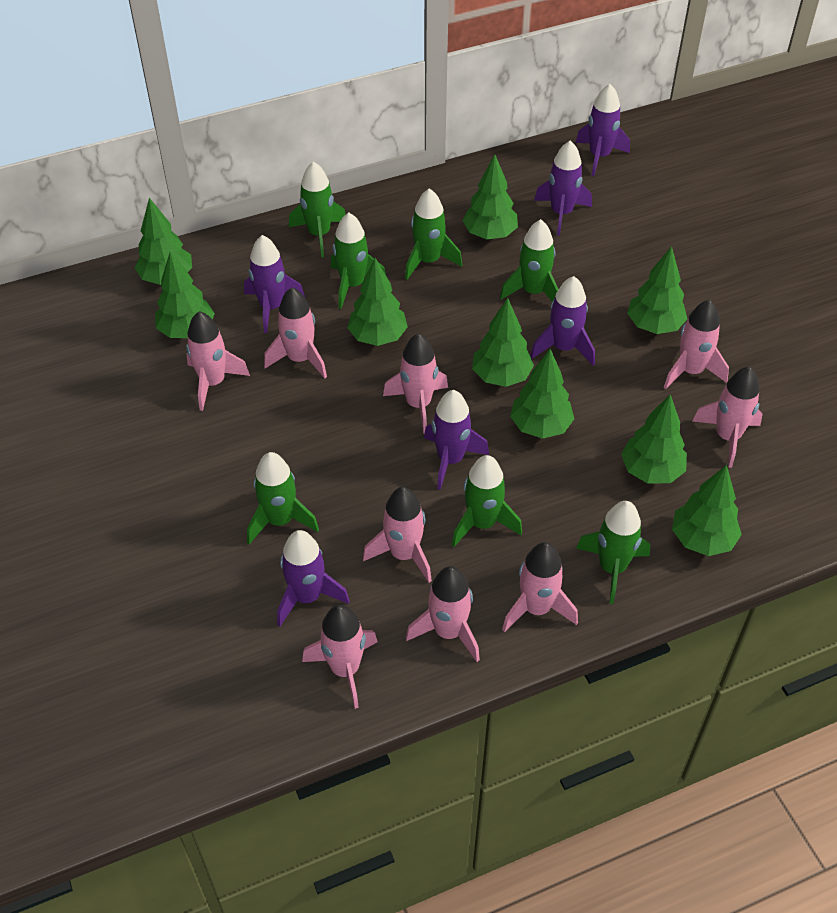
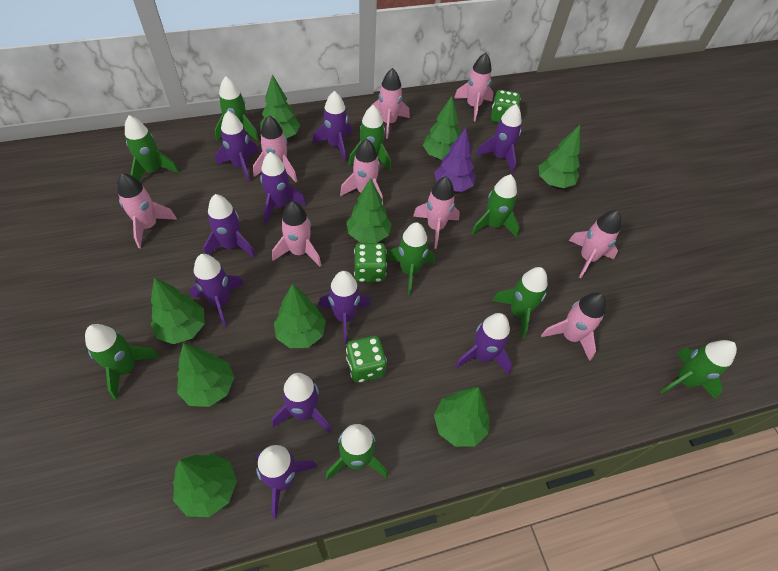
green dice: none = 0 -> [346,336,387,383] [354,243,387,282] [491,90,520,123] = 3
green rocket: [247,452,319,544] [289,161,346,257] [331,213,386,309] [405,188,462,280] [452,455,522,547] [500,219,559,302] [576,501,650,604] = 7 -> [85,324,160,399] [125,115,179,181] [215,76,259,141] [325,422,388,480] [348,105,391,171] [386,222,435,295] [471,174,520,238] [492,267,548,339] [660,340,737,399] = 9
purple rocket: [244,235,305,333] [277,530,350,627] [424,390,489,490] [530,276,595,366] [534,141,592,236] [576,84,630,176] = 6 -> [190,254,244,328] [203,194,256,258] [215,111,259,183] [255,445,317,519] [260,152,306,224] [272,373,331,433] [313,91,352,162] [319,271,371,344] [455,313,512,375] [476,104,522,173] = 10
purple tree: none = 0 -> [434,128,476,192] = 1

